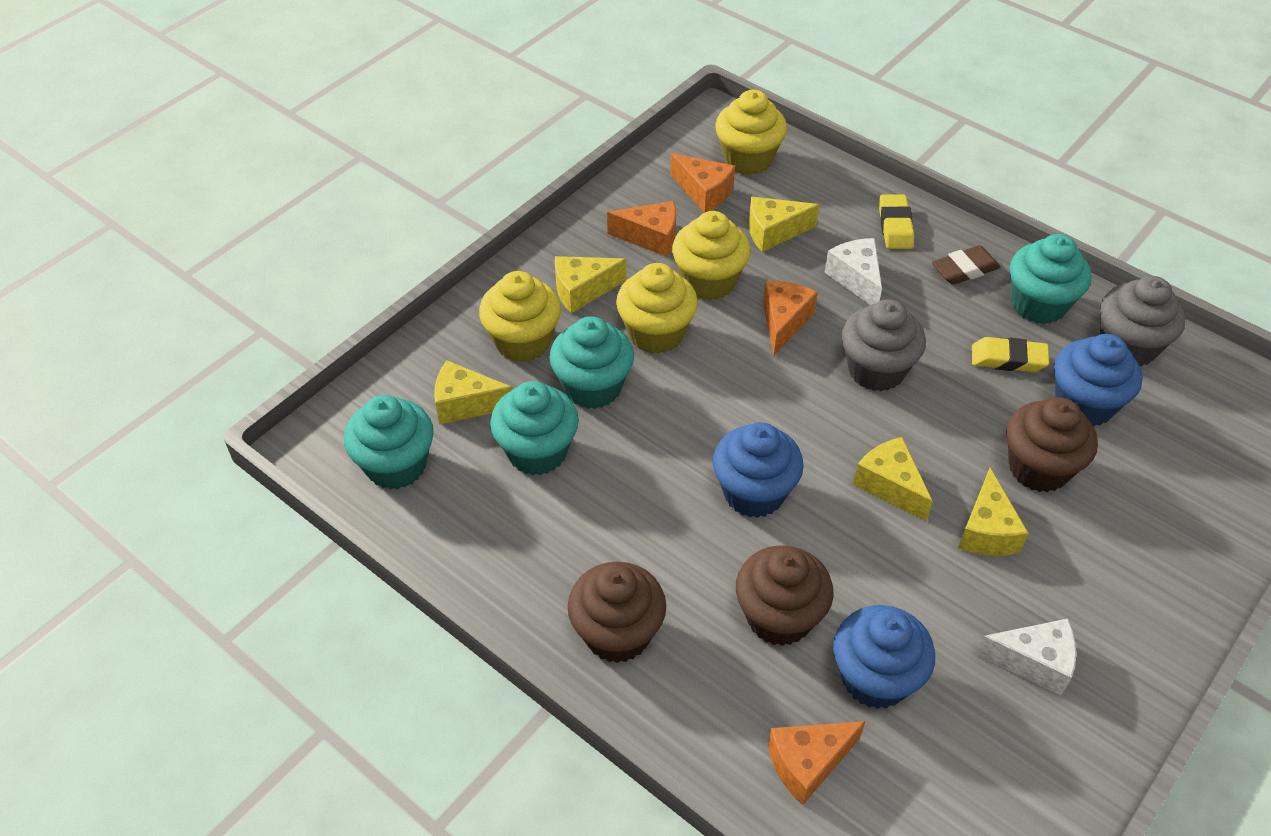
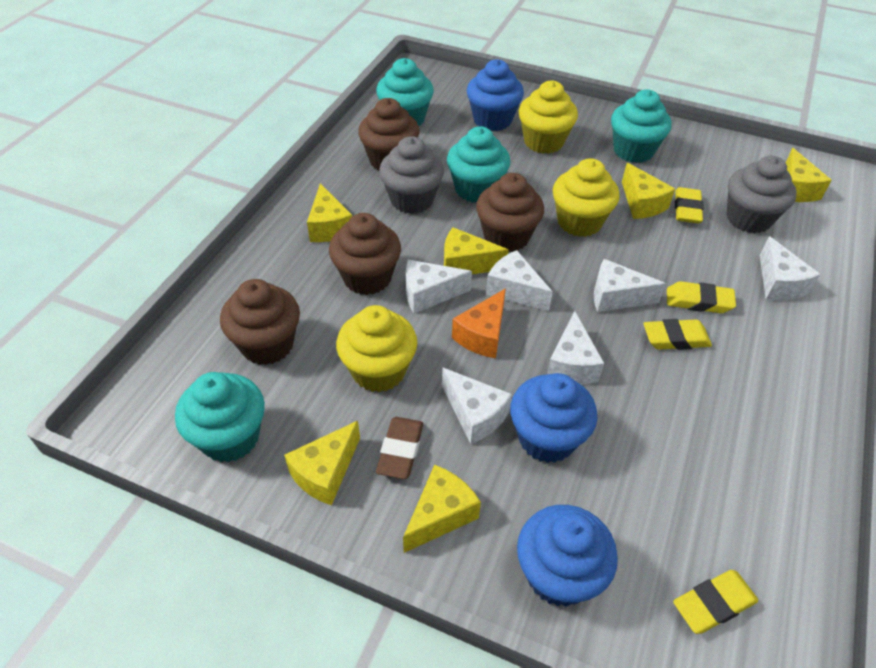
brown cupcake: [568,561,666,663] [736,545,834,646] [1006,397,1098,492] = 3 -> [220,279,300,365] [329,213,401,295] [358,98,419,171] [476,173,544,252] = 4
orange cheese: [607,201,676,257] [670,153,735,213] [763,281,818,355] [768,721,866,805] = 4 -> [452,288,506,358] = 1
white cheese: [825,238,882,305] [975,619,1076,695] = 2 -> [406,260,472,313] [442,368,512,444] [486,250,553,311] [547,311,604,384] [594,259,666,312] [760,236,820,300] = 6
yellow cheese: [434,361,513,424] [555,256,626,313] [749,197,819,252] [853,437,933,521] [958,468,1029,556] = 5 -> [284,421,360,505] [307,183,352,242] [403,465,481,553] [444,227,509,274] [622,163,675,219] [786,148,832,202] = 6
yellow cupcake: [479,271,561,362] [616,263,698,354] [672,211,751,300] [715,90,787,175] = 4 -> [336,305,417,392] [519,81,578,154] [553,158,620,237] = 3
yellow eraser: [879,194,914,249] [972,337,1049,372] = 2 -> [643,319,712,350] [667,281,736,313] [673,570,758,634] [675,187,704,223] = 4

